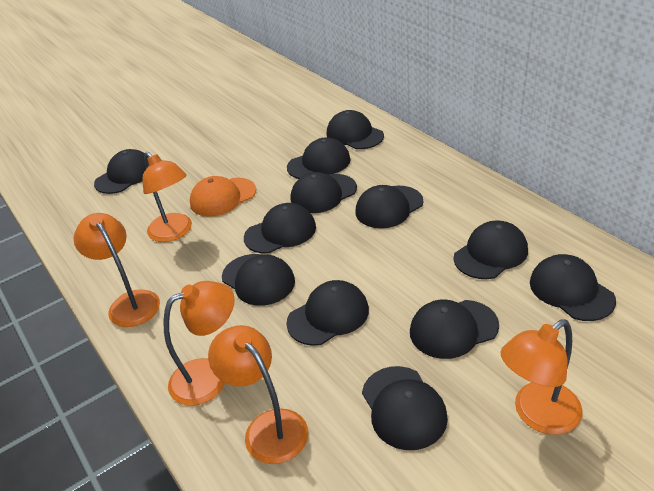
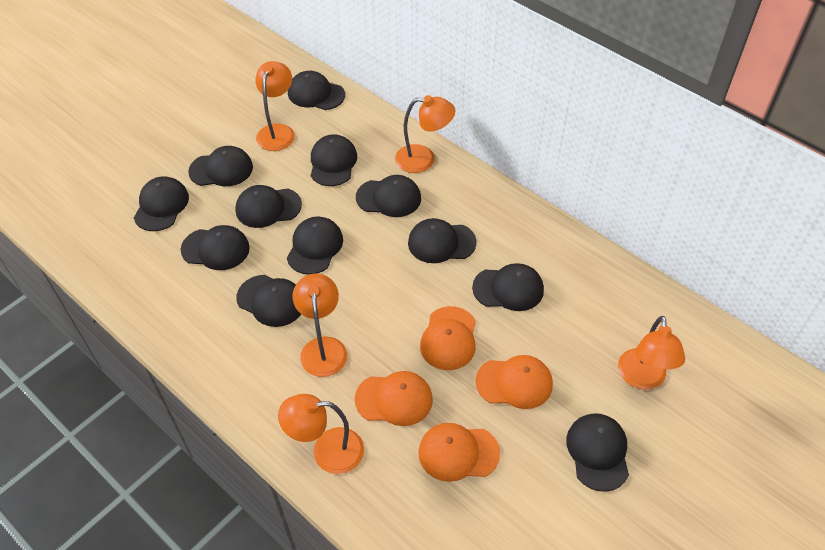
orange cap: [190,176,256,217] = 1 -> [355,371,433,426] [418,423,500,482] [420,306,476,370] [475,355,553,409] = 4

